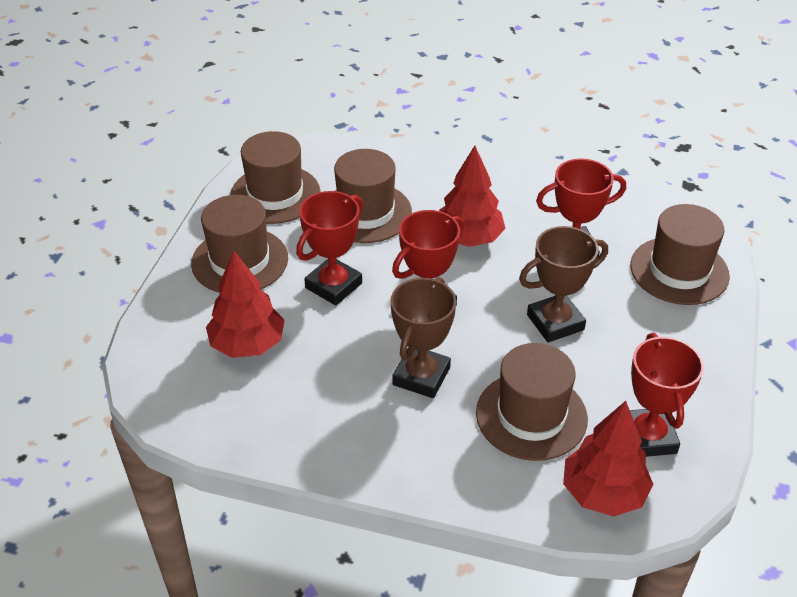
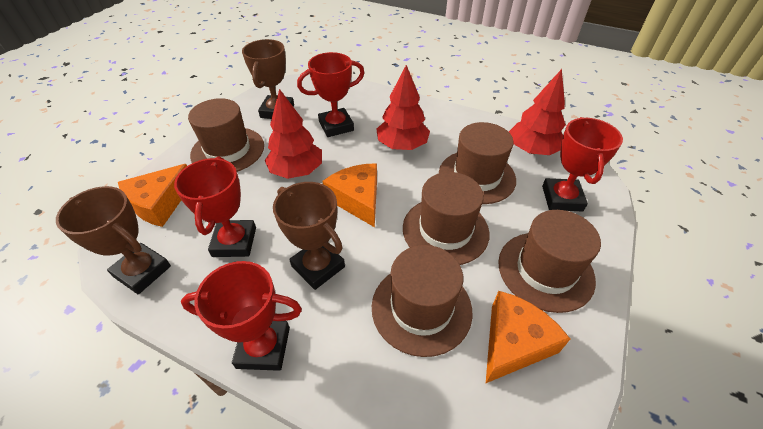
brown trophy: [391,277,456,398] [519,226,608,342] = 2 -> [56,186,171,294] [242,39,294,119] [273,182,345,290] = 3
orange cheese: none = 0 -> [118,164,187,227] [322,163,377,227] [486,291,570,383] = 3

